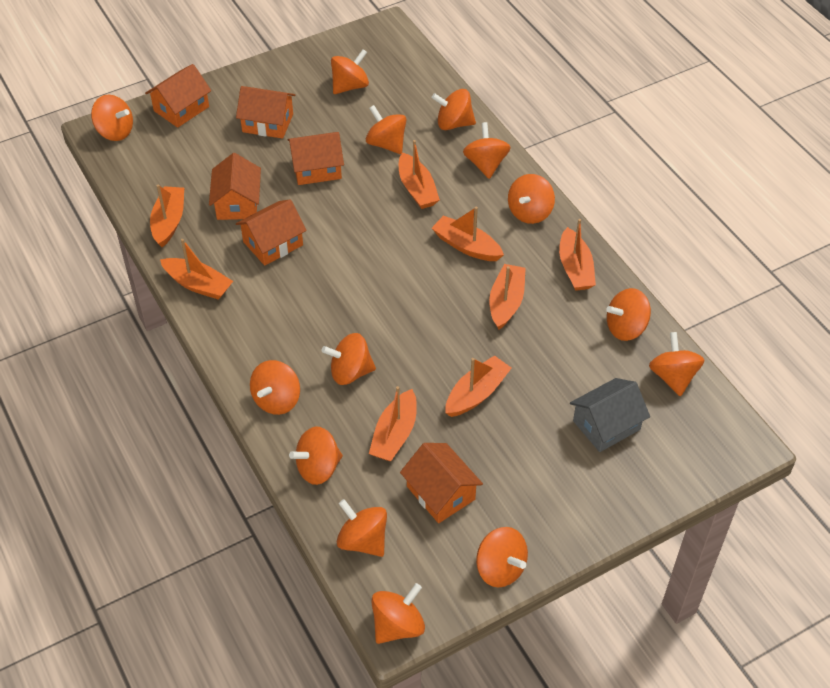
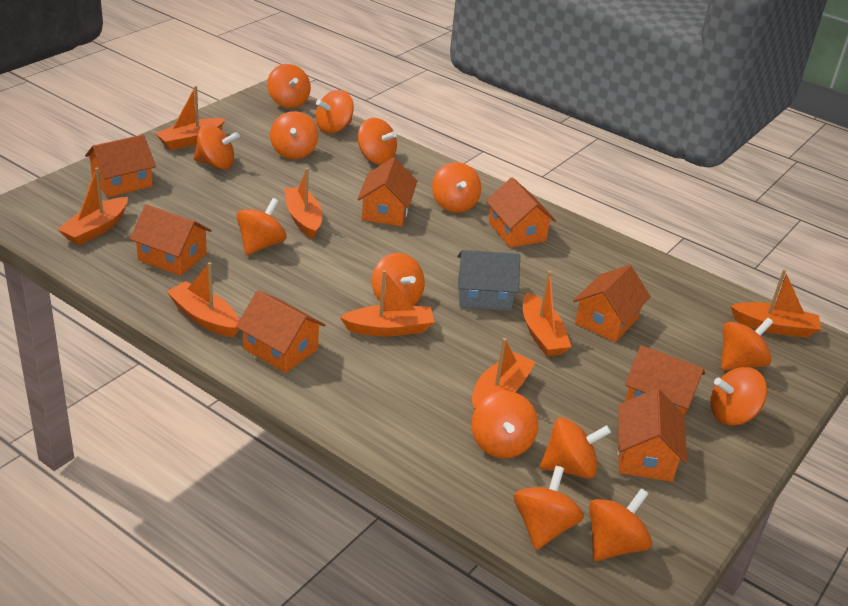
orange house: [145,64,212,128] [209,153,261,220] [236,86,295,139] [236,199,307,266] [288,132,344,185] [400,443,483,523] = 6 -> [85,135,156,197] [130,204,212,276] [236,290,325,373] [357,157,417,227] [486,177,556,248] [573,265,651,342] [618,388,687,482] [625,345,705,416] = 8

